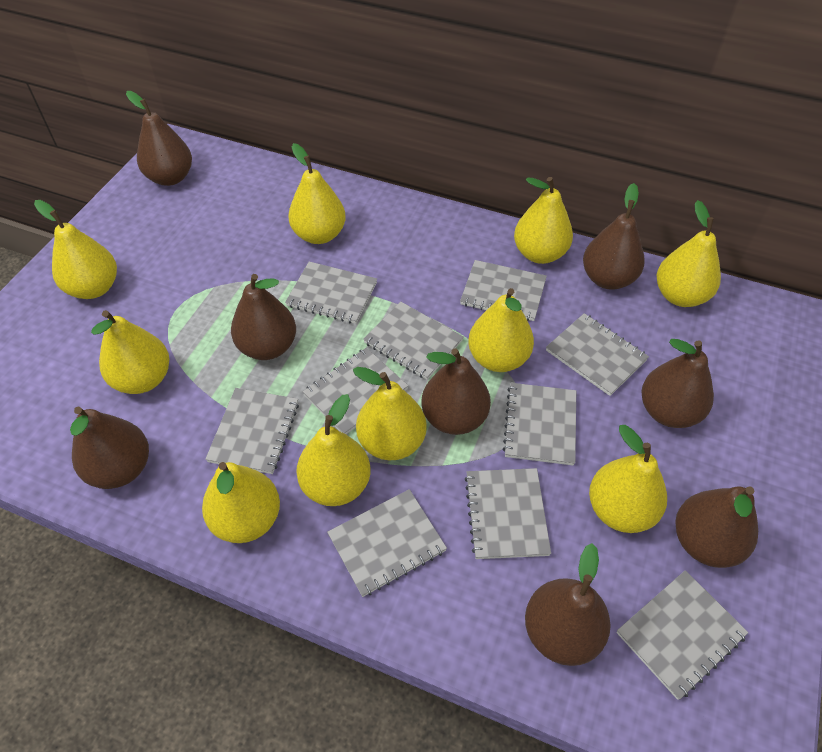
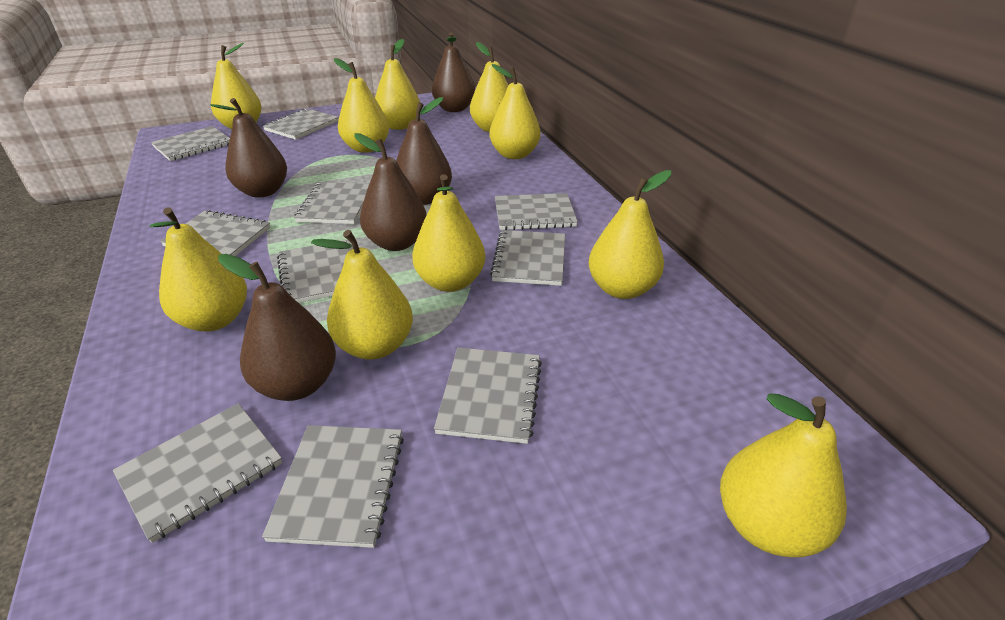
brown pear: [70,407,149,489] [126,91,192,186] [231,274,296,360] [422,348,491,435] [525,543,611,666] [583,183,645,290] [641,339,714,428] [675,486,758,568] = 8 -> [210,98,287,198] [218,254,336,401] [354,133,427,251] [396,97,452,205] [432,33,475,112] = 5

